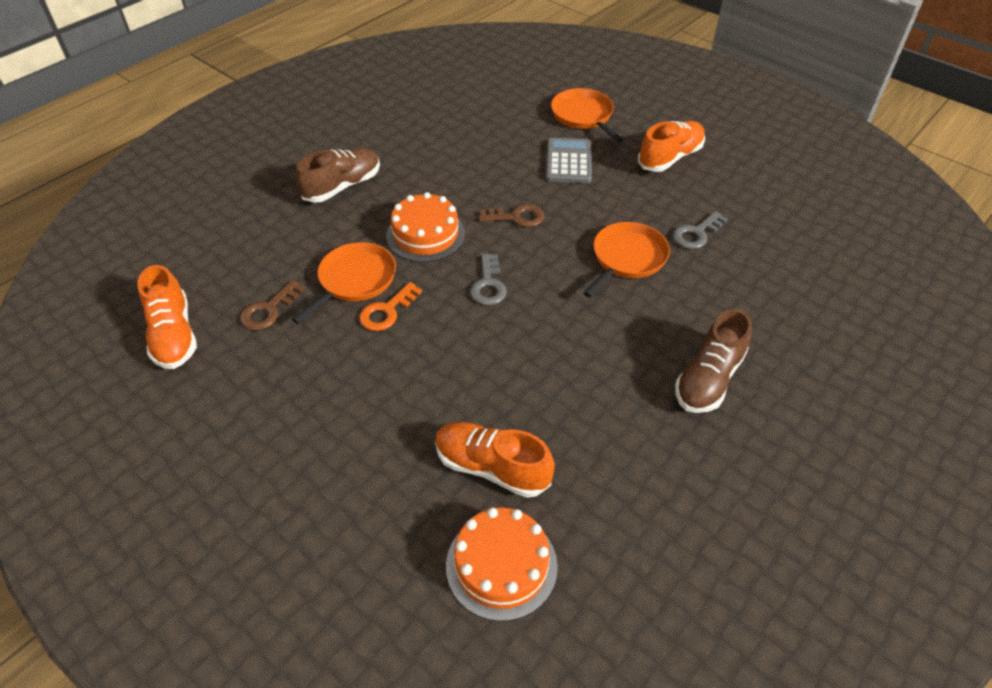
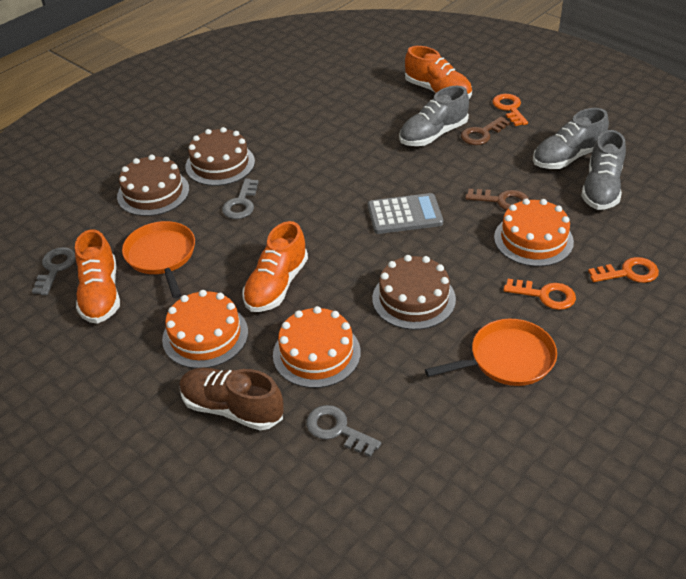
brown cake: none = 0 -> [117,155,189,216] [185,127,255,186] [372,255,456,330] = 3
brown shoe: [296,148,380,203] [675,309,752,413] = 2 -> [179,368,284,431] = 1
grey key: [470,254,507,305] [673,211,727,249] = 2 -> [32,247,76,295] [222,179,259,219] [306,405,381,457] = 3
grey shoe: none = 0 -> [399,86,469,146] [533,108,609,169] [581,130,626,210] = 3
orange cake: [386,192,465,262] [446,508,558,621] = 2 -> [162,290,248,368] [273,306,361,388] [494,198,574,267] = 3
orange key: [359,282,422,331] = 1 -> [492,94,528,126] [503,279,576,310] [588,257,659,283] = 3
orange pan: [292,242,396,324] [551,88,624,143] [584,222,670,298] = 3 -> [122,221,195,298] [425,319,557,386] = 2

